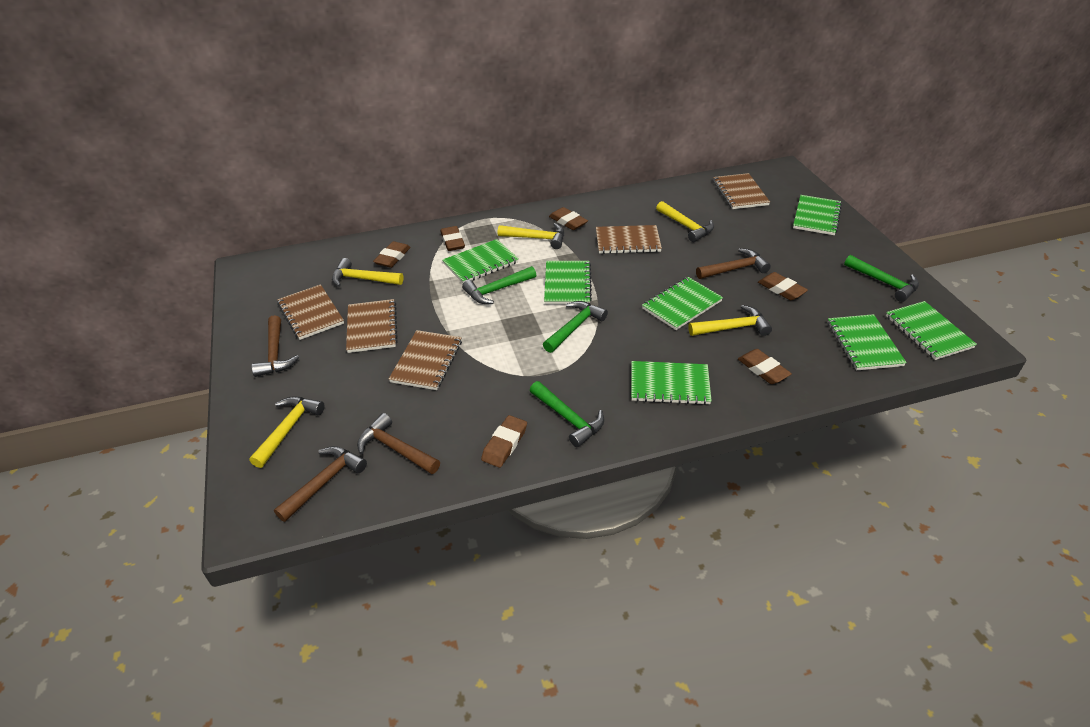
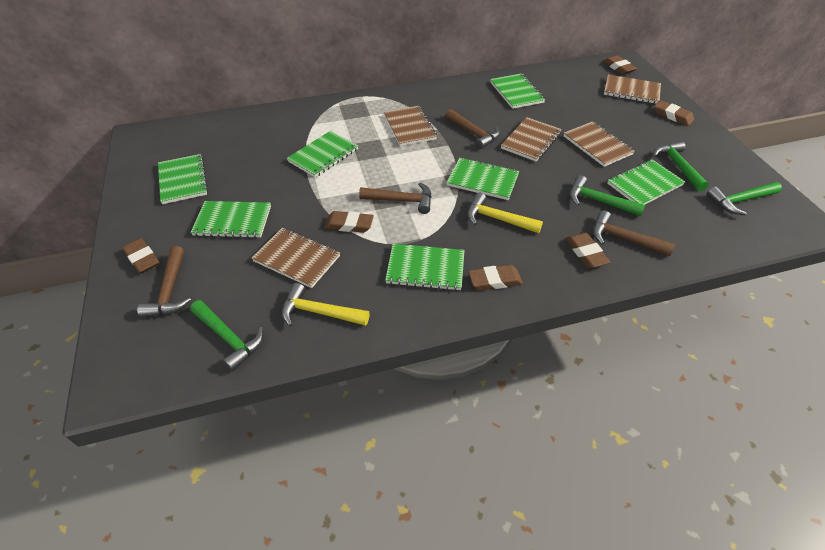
yellow hammer: [249,396,325,468] [332,258,403,287] [498,223,564,249] [656,201,714,242] [688,305,772,336] = 5 -> [282,283,370,327] [467,193,543,233] = 2

